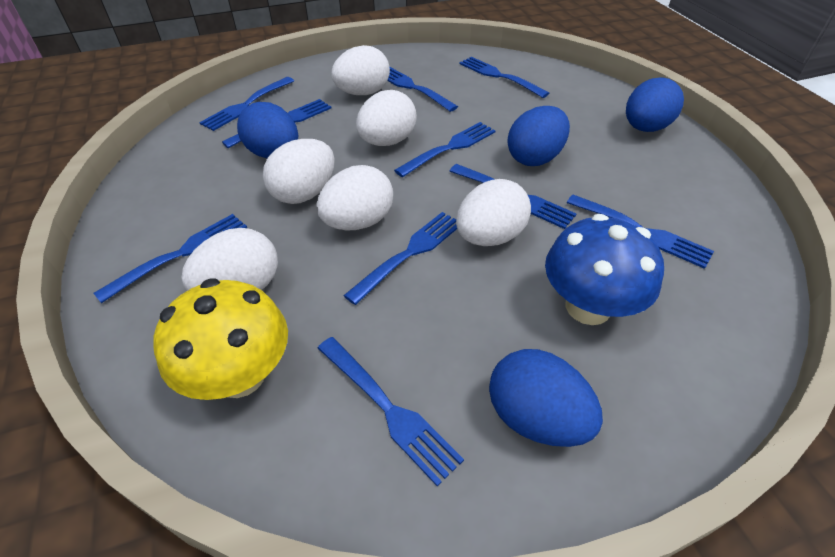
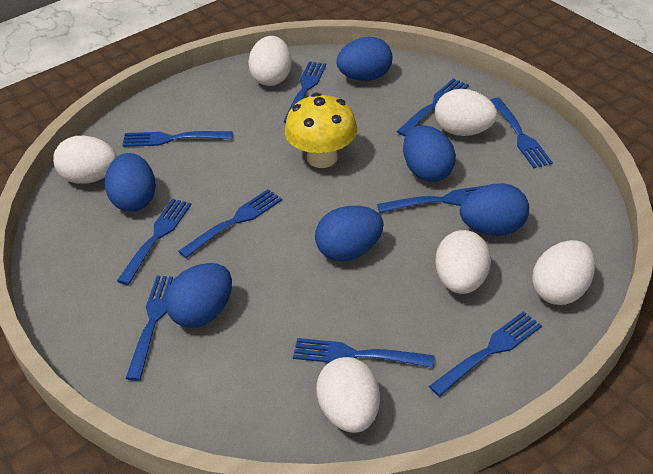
blue egg: [237,102,298,158] [489,349,603,447] [507,106,570,166] [626,77,684,132] = 4 -> [105,153,156,212] [165,263,232,328] [315,206,384,261] [336,37,392,81] [403,125,456,182] [460,183,529,236] = 6
blue mushroom: [545,214,664,325] = 1 -> none = 0

